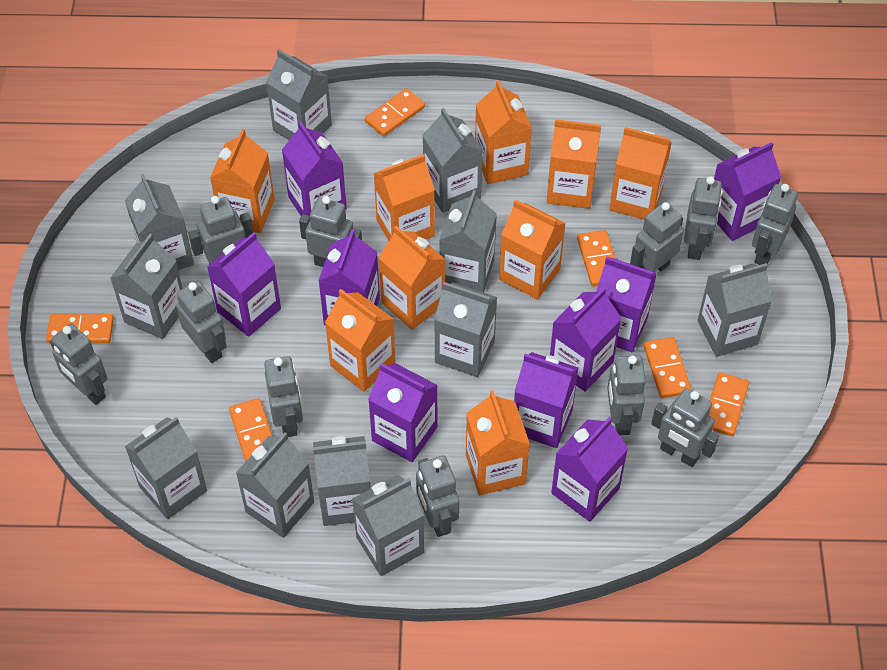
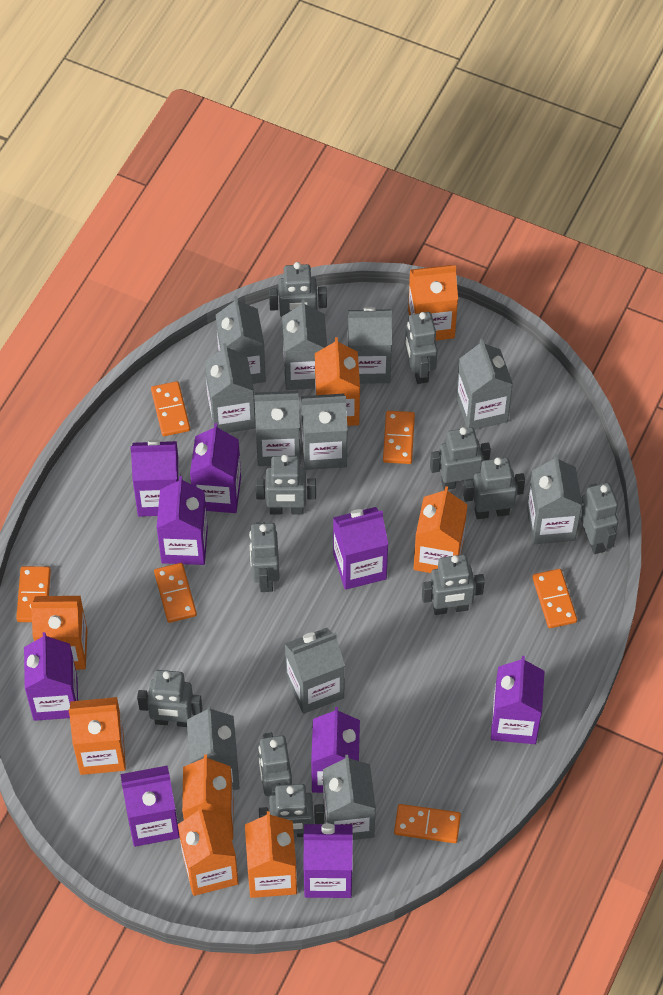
orange carton: [210,129,275,233] [325,289,396,392] [373,154,435,241] [379,226,446,330] [466,390,530,495] [475,80,532,184] [499,200,566,300] [547,119,601,209] [609,127,672,220] = 9 -> [31,596,88,670] [69,697,126,775] [178,806,238,896] [182,754,233,840] [245,811,297,898] [315,337,360,426] [408,265,458,340] [414,486,467,573] = 8

